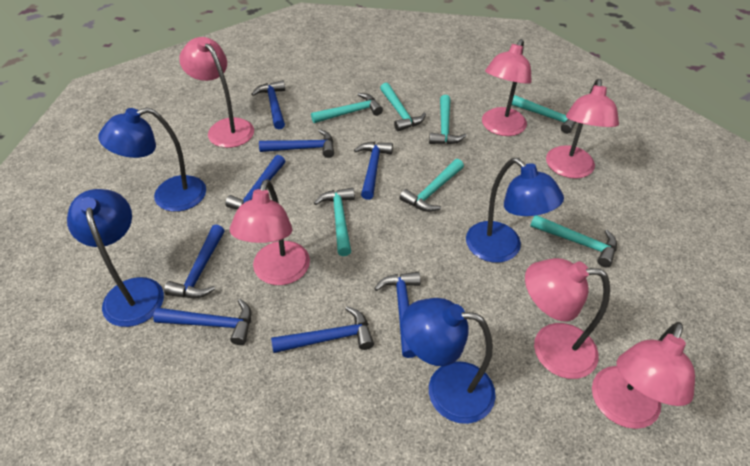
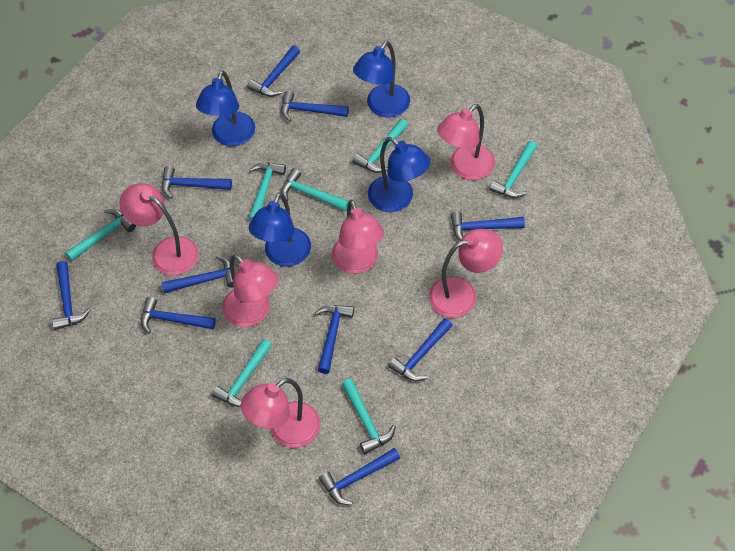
blue hammer: [153,299,251,345] [164,224,225,298] [225,155,285,209] [252,80,285,129] [259,129,334,158] [271,306,374,353] [354,142,393,200] [374,272,421,358] = 8 -> [52,261,90,330] [141,297,216,334] [161,256,234,293] [162,166,232,199] [247,46,300,97] [281,91,349,122] [315,305,354,374] [319,448,400,505] [388,318,453,381] [451,211,525,241] = 10

